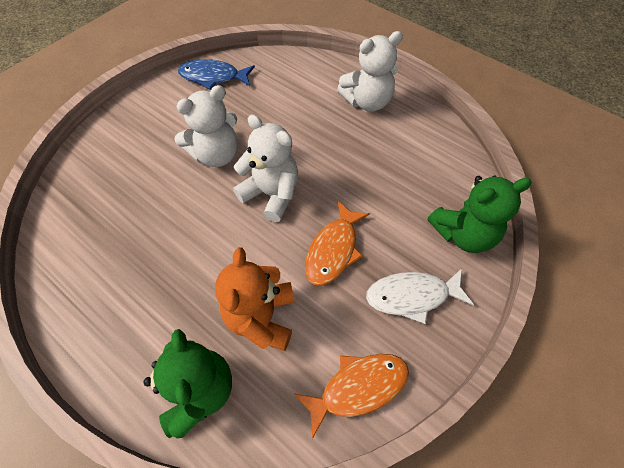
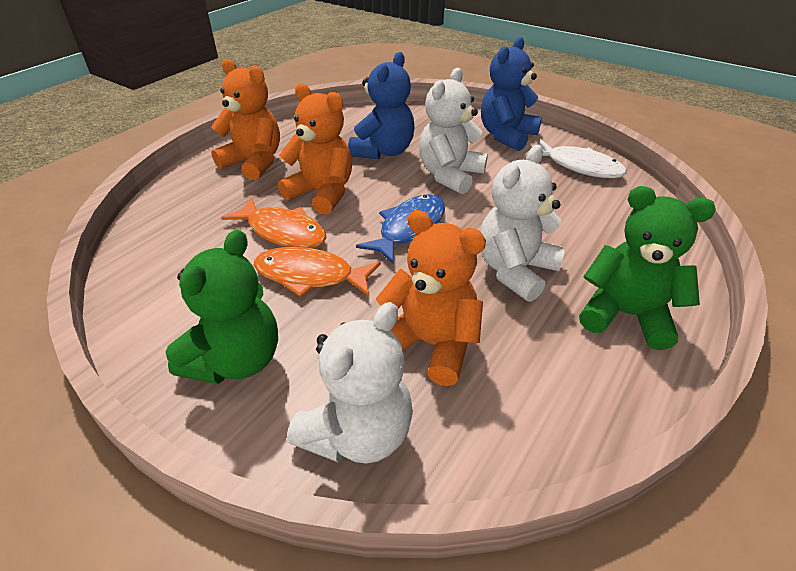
blue teddy bear: none = 0 -> [348,52,414,159] [481,37,542,151] = 2
orange teddy bear: [215,247,294,351] = 1 -> [211,59,280,180] [278,83,352,215] [376,210,486,386] = 3

